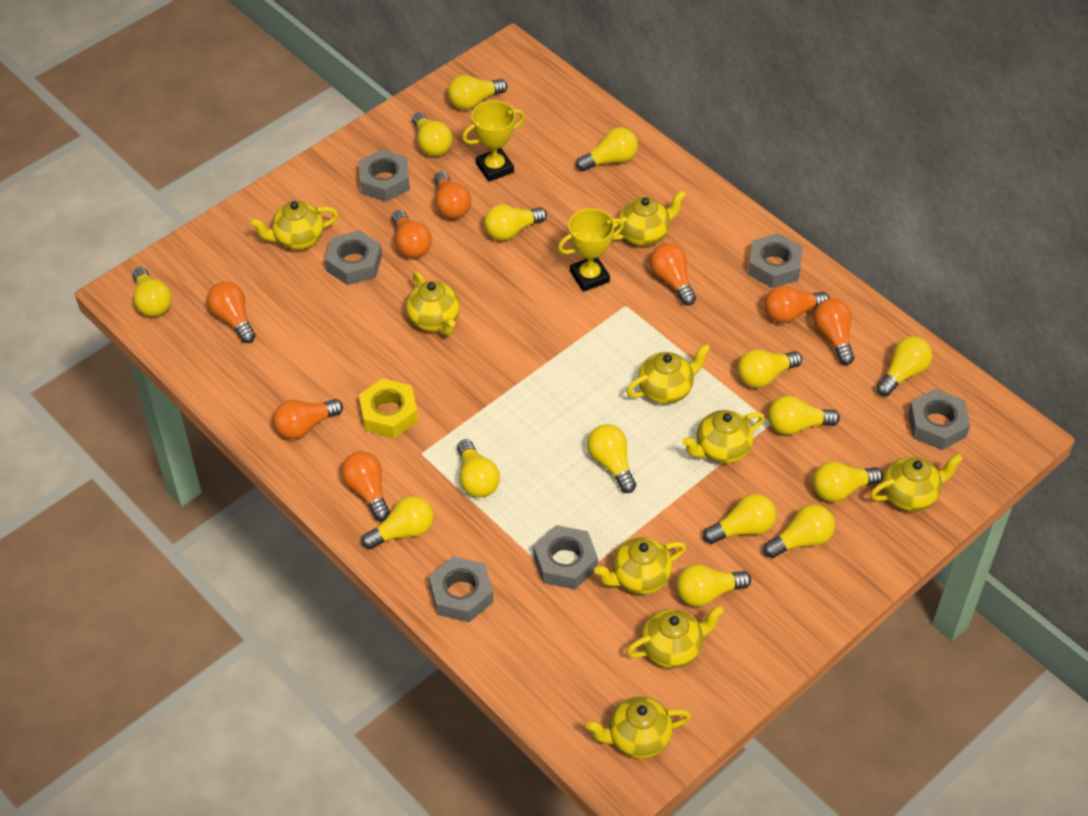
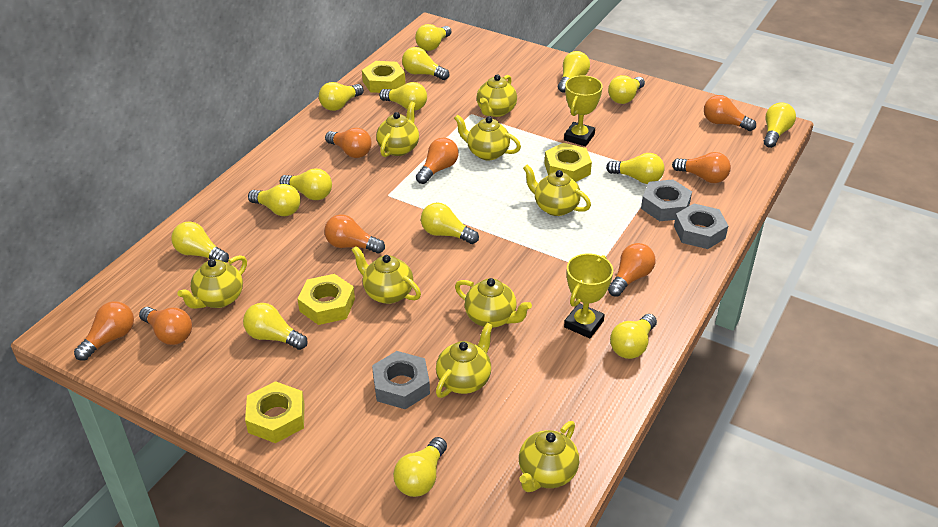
grey nut: [325,230,382,285] [358,149,410,202] [429,556,493,622] [533,525,598,589] [748,233,803,288] [908,389,970,450] = 6 -> [372,351,430,409] [641,180,692,221] [674,204,728,249] = 3
yellow nut: [359,378,418,438] = 1 -> [245,381,305,443] [298,274,355,325] [362,61,406,93] [544,143,592,182] = 4

